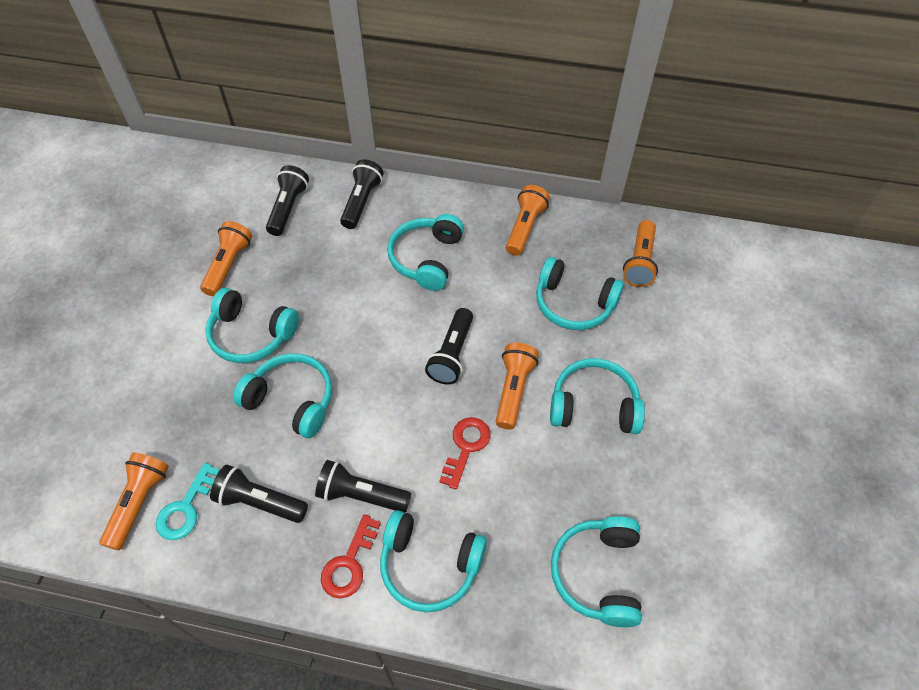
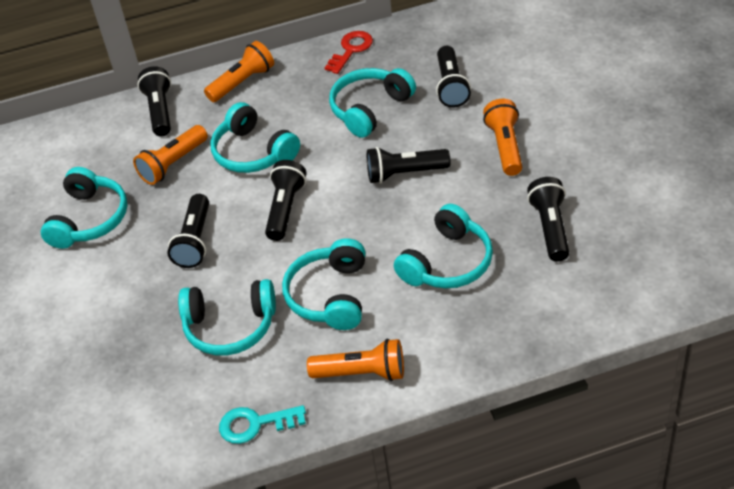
black flashlight: [210,464,308,523] [266,165,309,236] [315,460,411,512] [340,159,384,229] [425,308,473,385] = 5 -> [137,66,171,136] [167,194,209,268] [265,160,307,241] [367,147,451,184] [436,46,471,108] [527,177,569,262] = 6
orange flashlight: [99,453,169,551] [200,221,252,296] [496,343,539,430] [506,185,550,256] [623,220,658,287] = 5 -> [133,125,208,185] [204,41,274,102] [307,339,404,381] [483,99,522,176] = 4
red key: [321,514,381,599] [439,417,491,490] = 2 -> [325,31,373,74] = 1
turquoise headphones: [205,288,299,363] [233,353,332,438] [380,510,487,612] [387,214,464,291] [536,257,624,330] [550,358,645,434] [551,516,642,627] = 7 -> [41,167,128,249] [178,279,276,356] [210,102,300,173] [282,238,365,330] [329,68,416,138] [394,204,493,288] = 6

